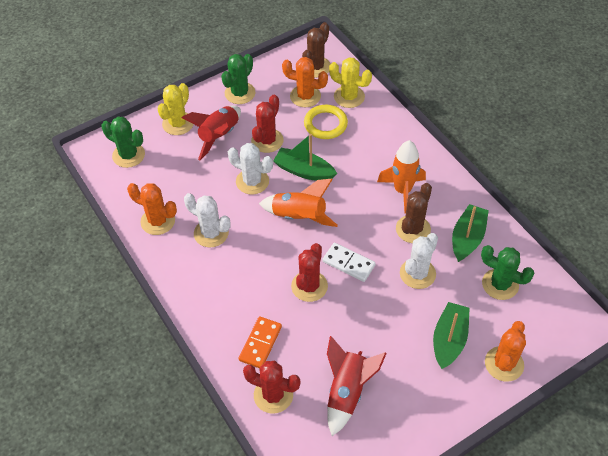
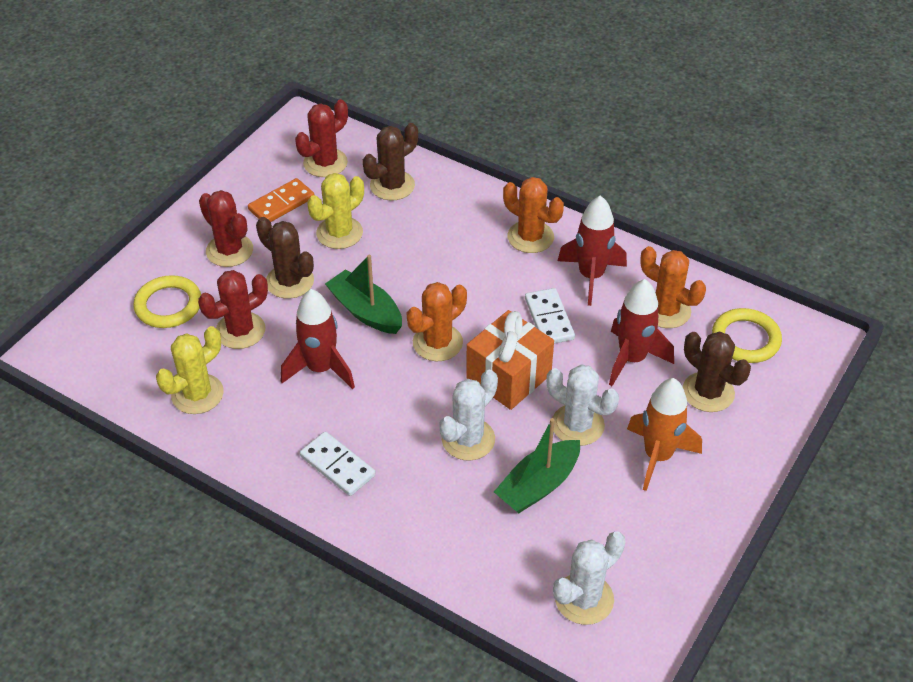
brown cactus: [302,22,331,78] [396,183,432,243] = 2 -> [256,217,314,299] [363,123,418,200] [683,332,751,412] = 3
green boat: [273,134,337,181] [433,302,470,369] [452,204,489,262] = 3 -> [325,255,402,334] [494,418,580,513] = 2
green cactus: [101,117,145,168] [221,54,255,104] [481,245,534,300] = 3 -> none = 0
orange gift: none = 0 -> [466,310,554,410] = 1
orange rocket: [259,178,338,227] [377,140,426,214] = 2 -> [627,378,702,491] = 1
red rocket: [182,106,241,160] [327,336,387,436] = 2 -> [281,289,355,389] [558,195,627,306] [609,279,674,386] = 3
white domino: [323,243,376,282] = 1 -> [300,431,376,496] [525,288,575,343] = 2
yellow ring: [304,105,348,139] = 1 -> [133,275,201,328] [712,308,782,363] = 2

